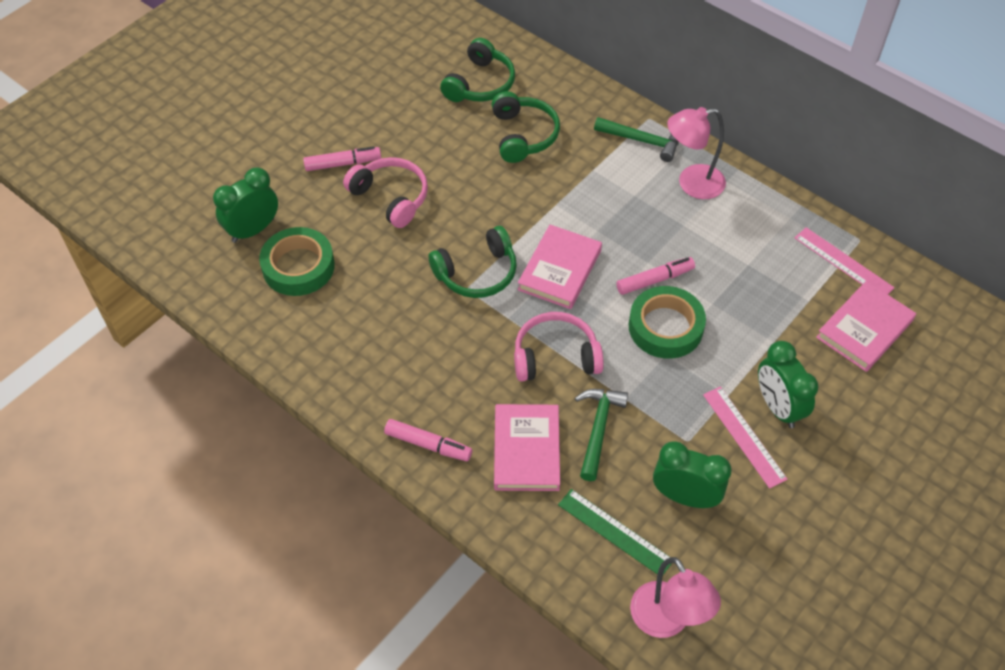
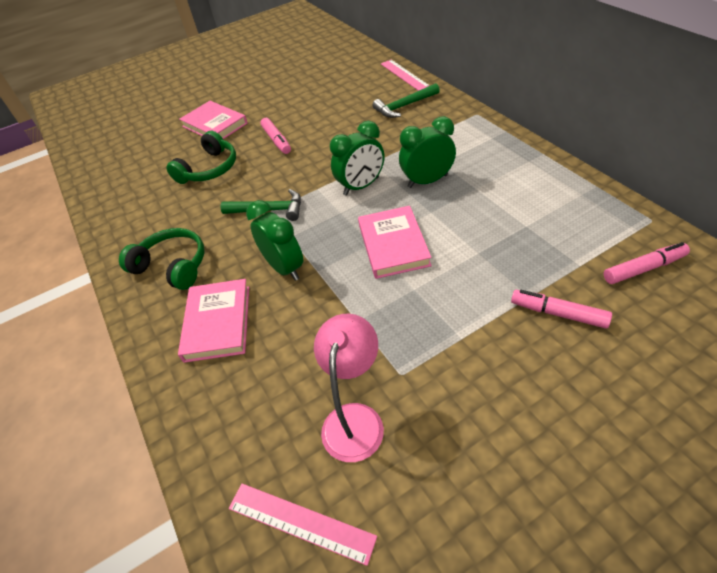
green headphones: [429,226,517,298] [440,38,515,102] [492,91,560,163] = 3 -> [119,228,204,290] [166,131,236,184] = 2
green ruler: [558,489,672,575] = 1 -> none = 0
green tape: [259,227,335,296] [629,286,706,359] = 2 -> none = 0
pink headphones: [343,157,428,228] [514,312,604,382] = 2 -> none = 0
pink lamp: [630,557,721,638] [667,107,726,199] = 2 -> [314,314,384,462] = 1

